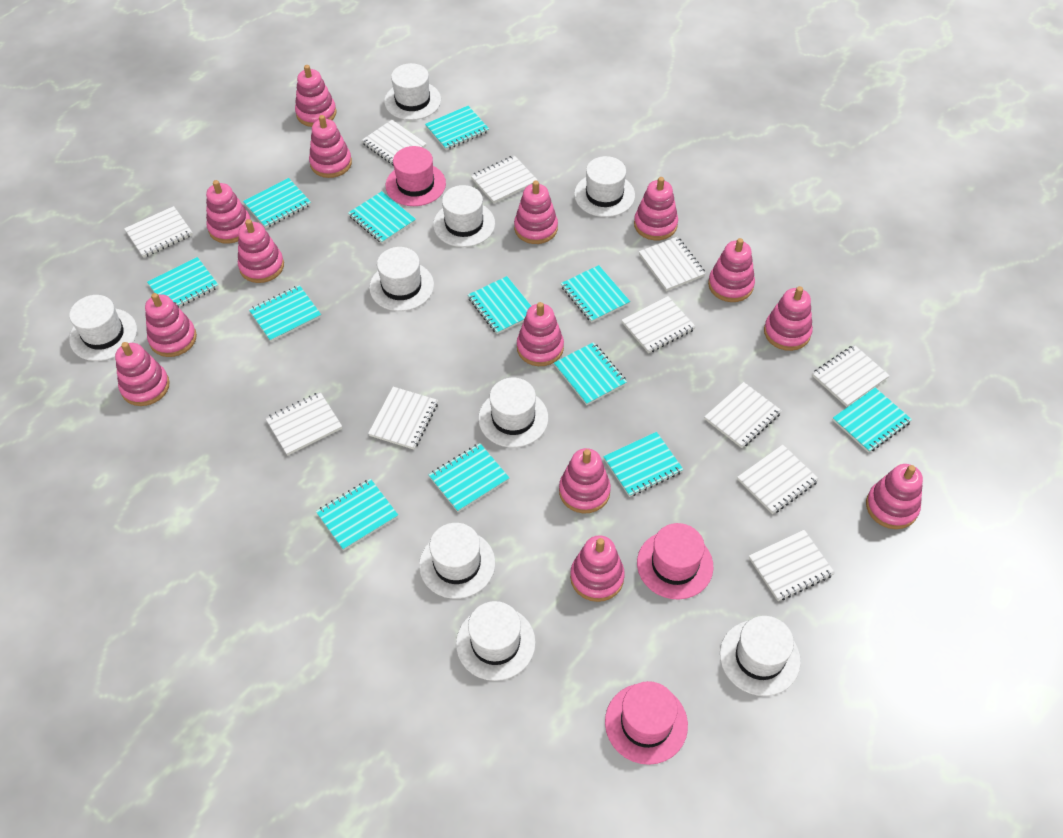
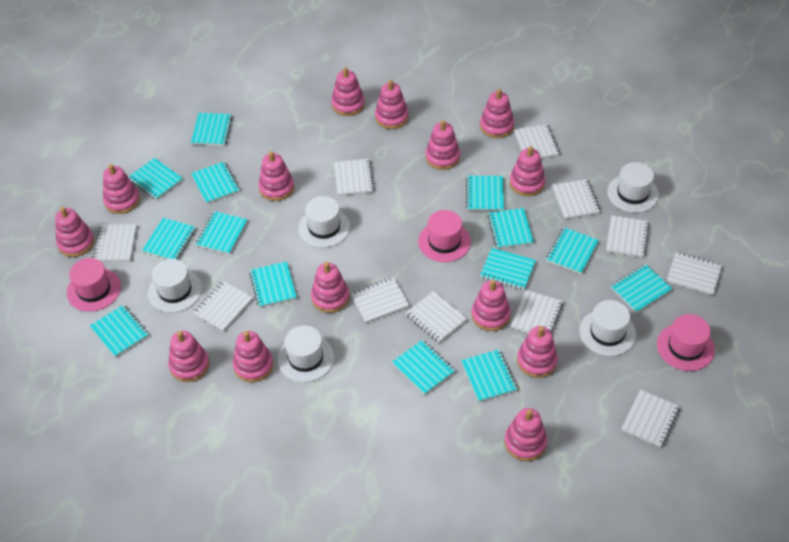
turquoise notebook: [147,257,219,307] [243,178,311,228] [249,285,321,342] [316,479,398,550] [348,191,416,244] [425,106,489,150] [429,443,509,512] [468,276,531,334] [554,342,627,405] [561,265,630,323] [603,432,683,497] [833,388,912,453] = 12 -> [90,305,149,357] [129,158,183,200] [142,218,196,259] [191,113,233,146] [191,162,240,204] [196,211,247,254] [249,262,297,308] [392,340,455,395] [461,349,517,402] [466,176,504,211] [480,248,536,290] [487,208,534,249] [546,227,599,274] [611,264,672,313] = 14
white hat: [69,295,137,361] [369,247,434,311] [384,63,441,120] [419,523,495,599] [433,185,495,247] [456,601,536,681] [478,378,548,448] [574,156,635,217] [720,616,801,696] = 9 -> [148,259,202,313] [277,325,334,382] [298,196,350,248] [579,300,636,356] [607,162,659,213] = 5

